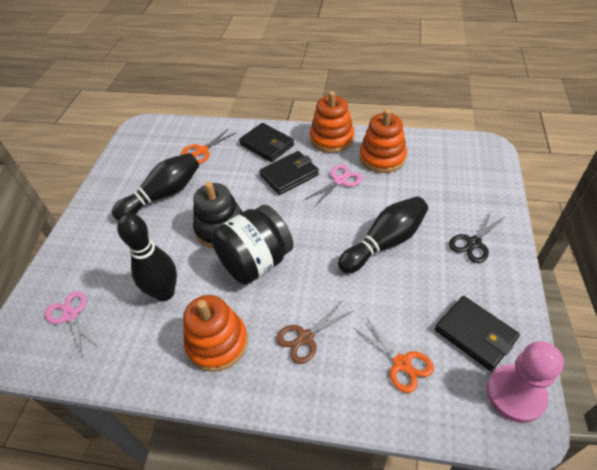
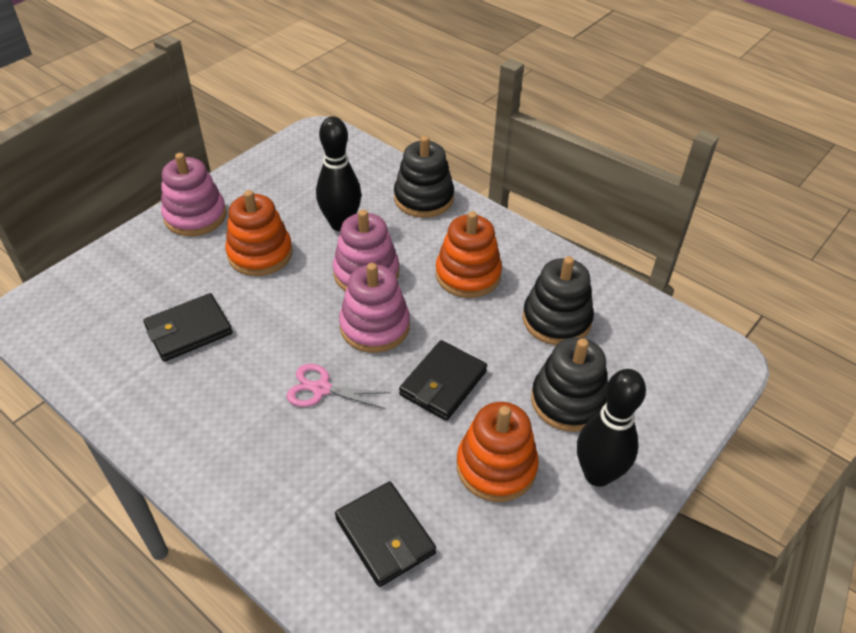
black bowling pin: [112,153,199,221] [117,213,177,301] [338,196,428,273] = 3 -> [316,116,361,231] [577,369,646,487] = 2
black jar: [211,205,294,285] = 1 -> none = 0
black scissors: [449,212,506,263] = 1 -> none = 0
black stacking toy: [193,182,243,248] = 1 -> [394,136,454,218] [523,256,594,345] [531,337,608,432] = 3
brown scissors: [276,300,354,364] = 1 -> none = 0
orange scissors: [181,128,235,164] [354,318,434,393] = 2 -> none = 0
pink pawn: [487,341,564,423] = 1 -> none = 0
pink scissors: [45,291,98,356] [304,164,362,207] = 2 -> [286,364,391,409] = 1
pink stacking toy: none = 0 -> [161,153,227,236] [333,210,399,292] [339,263,410,353] = 3

